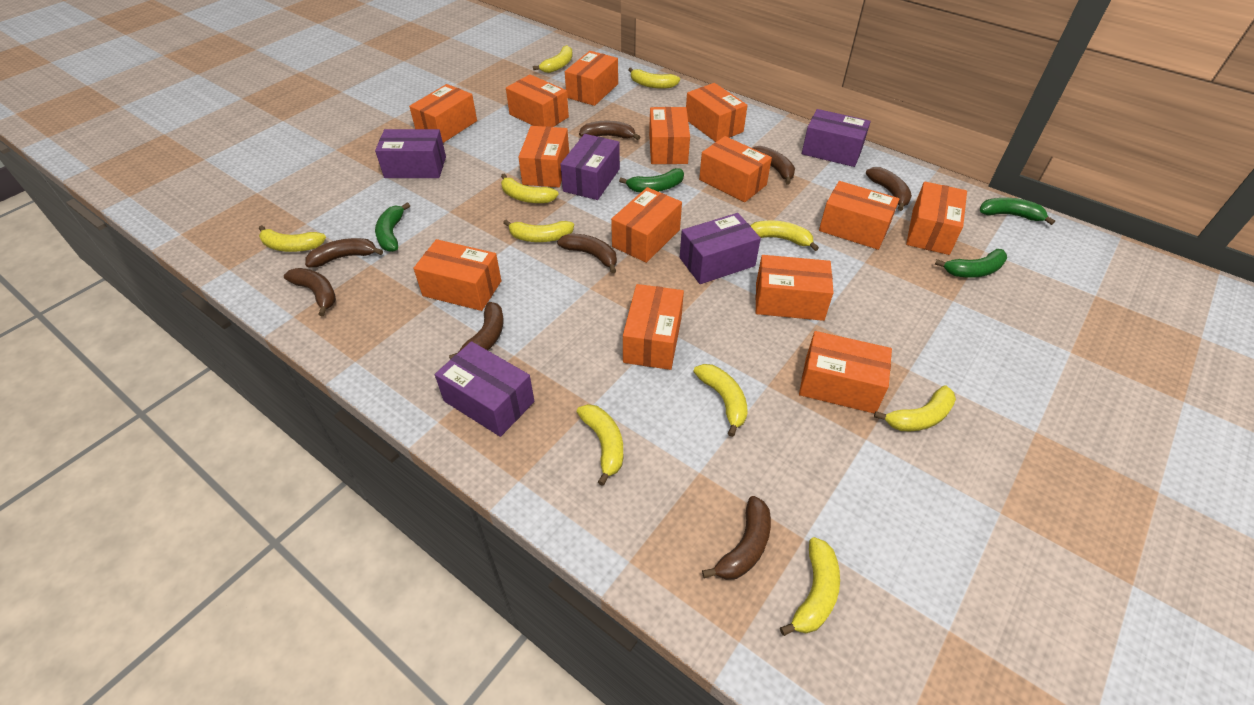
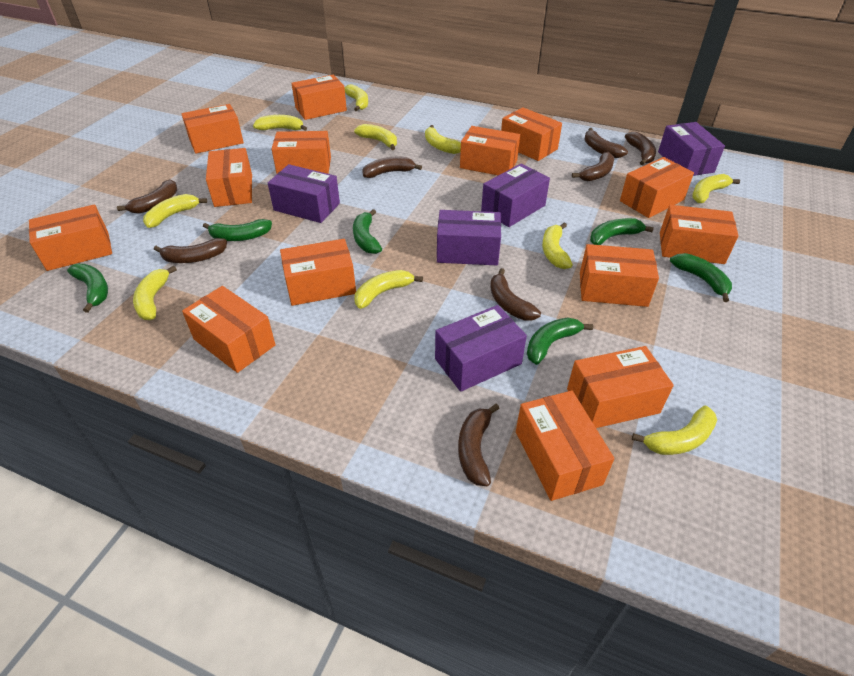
green banana: [375,203,410,252] [619,168,684,192] [935,249,1007,278] [980,198,1055,225] = 4 -> [67,264,108,313] [203,219,272,241] [353,209,382,254] [527,318,593,365] [590,218,654,245] [670,253,732,302] = 6

